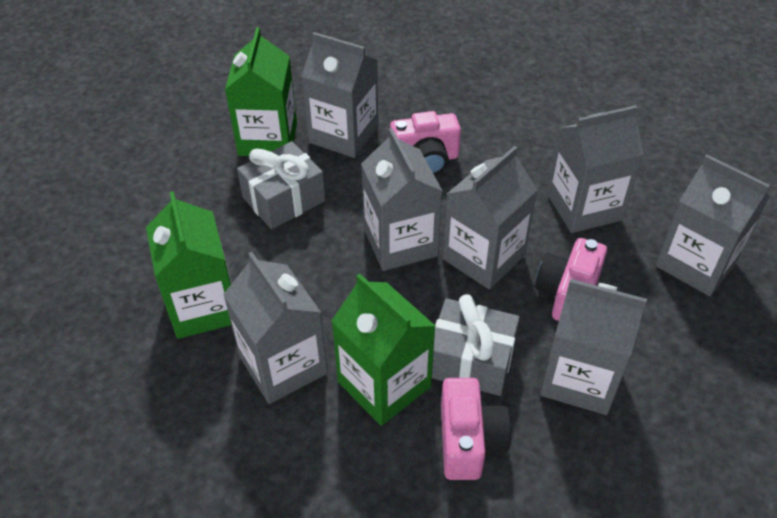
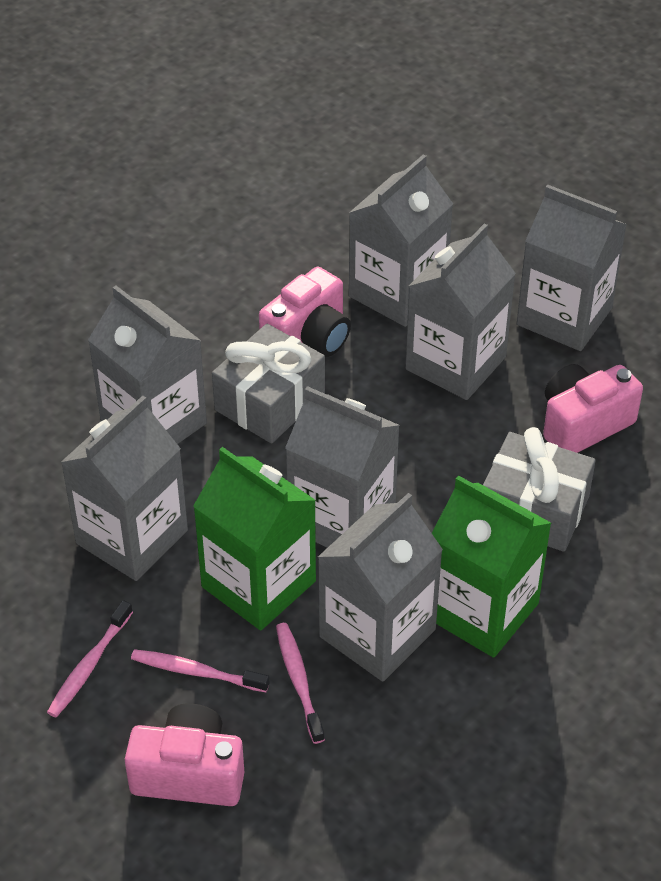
green carton: [146,191,231,339] [225,27,297,156] [331,274,435,426] = 3 -> [193,447,316,630] [432,475,551,658] = 2
pink toothbrush: none = 0 -> [47,600,133,717] [131,649,269,692] [276,623,325,744] = 3

